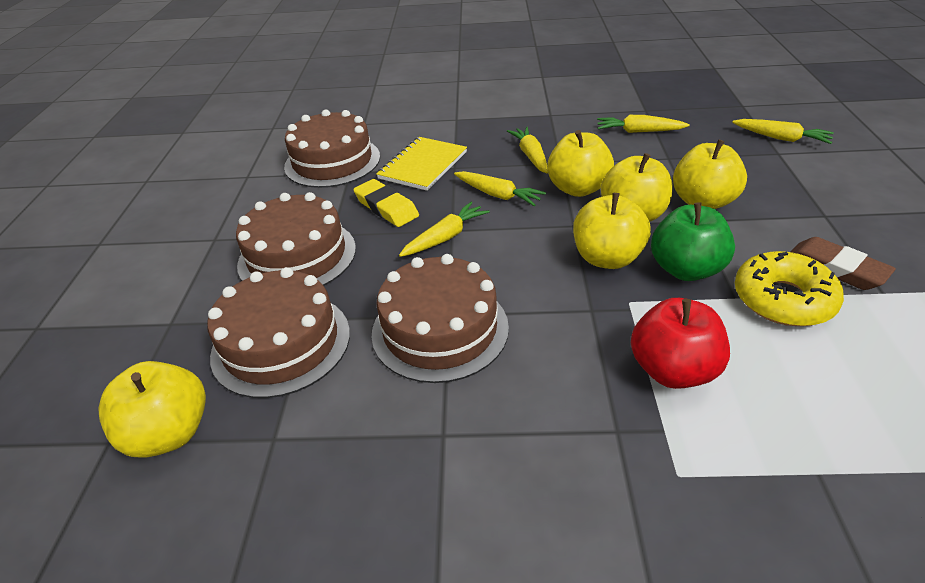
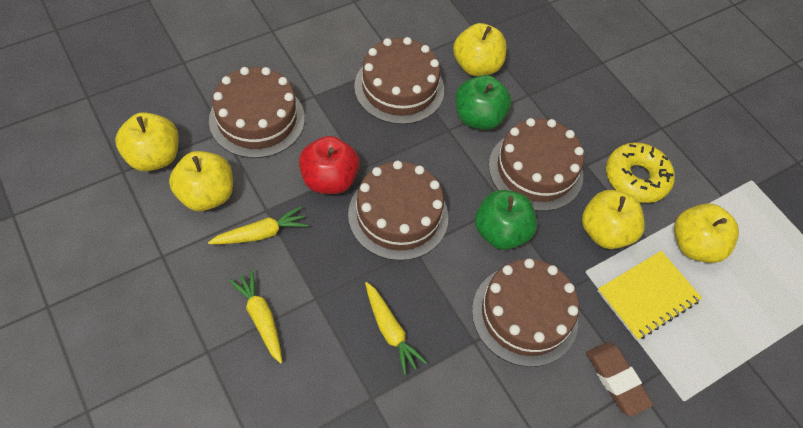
brown cake: [207,267,350,398] [236,192,356,286] [284,109,380,188] [372,254,509,383] = 4 -> [209,67,305,158] [348,161,448,261] [354,37,444,124] [472,259,579,367] [489,118,584,211] = 5
green apple: [651,202,735,281] = 1 -> [455,75,511,130] [475,190,537,250] = 2
yellow carrot: [399,202,490,257] [454,171,546,206] [507,127,548,173] [597,115,690,133] [732,119,834,144] = 5 -> [208,206,308,244] [229,269,282,364] [365,282,427,375] = 3
yellow eraser: [353,179,419,227] = 1 -> none = 0

